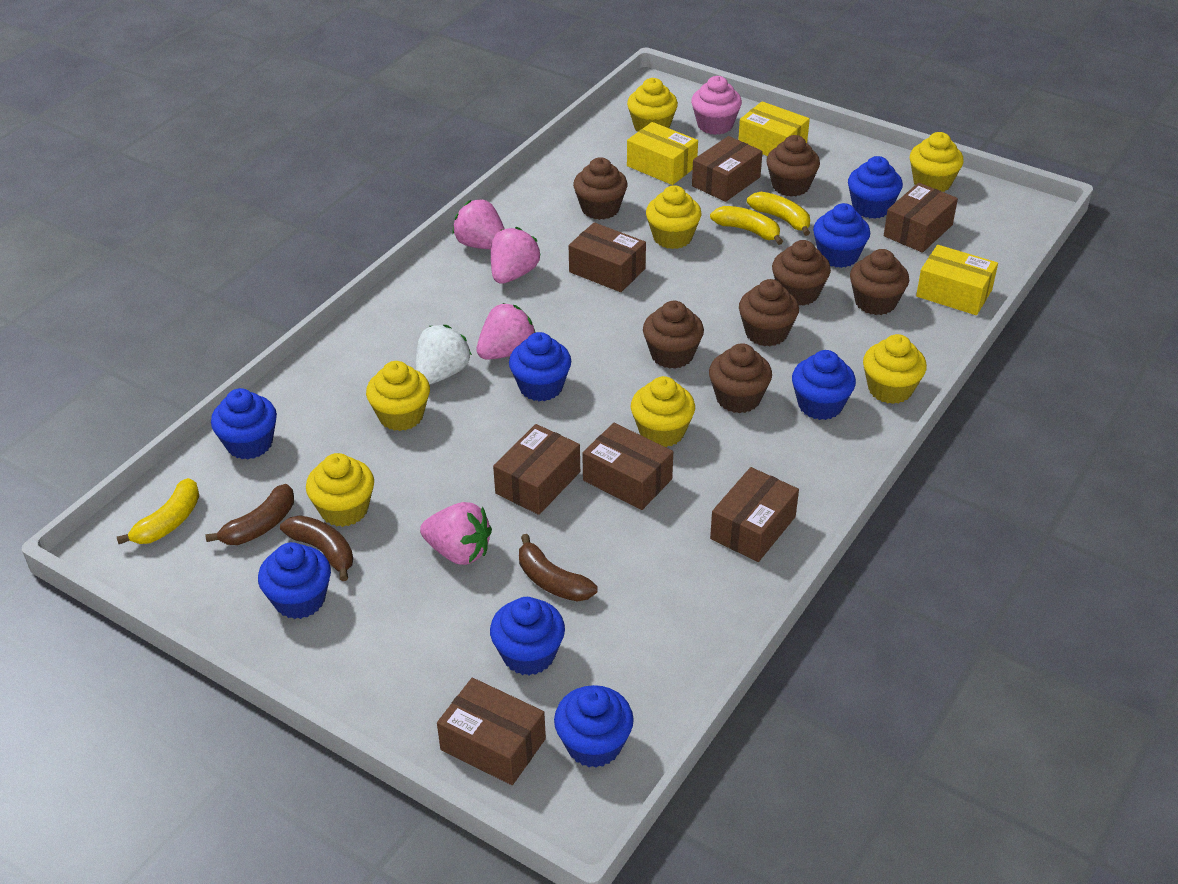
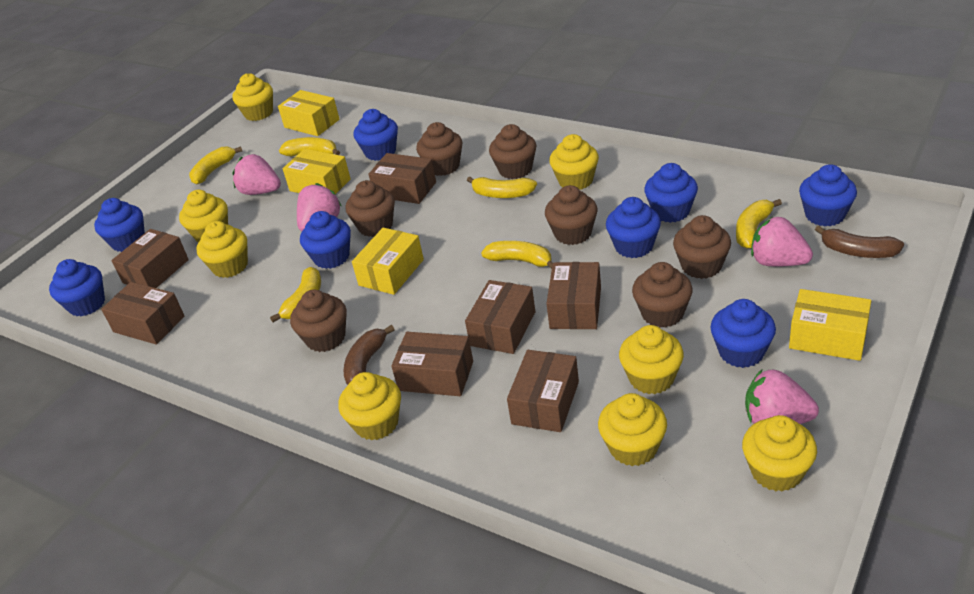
brown banana: [206,484,294,545] [280,515,353,581] [519,534,597,602] = 3 -> [343,325,395,385] [815,226,904,258] = 2
pink cupcake: [691,76,742,135] = 1 -> none = 0
white strawberry: [416,325,472,385] = 1 -> none = 0
yellow banana: [117,478,199,544] [710,206,783,245] [747,192,810,236] = 3 -> [189,146,242,184] [270,267,321,323] [279,137,340,156] [467,176,537,198] [481,241,553,269] [736,199,782,249] = 6
yellow box: [627,122,698,185] [738,101,810,156] [916,245,998,315] = 3 -> [278,90,340,136] [283,149,351,194] [352,228,424,295] [789,289,871,361] = 4
yellow cupcake: [306,453,374,527] [366,361,430,431] [627,78,678,132] [631,376,695,447] [646,185,701,249] [863,334,927,404] [910,132,964,192] = 7 -> [179,190,228,242] [196,221,248,278] [232,73,273,121] [338,372,401,440] [549,134,599,190] [598,393,667,466] [619,325,684,394] [742,415,817,492] = 8

